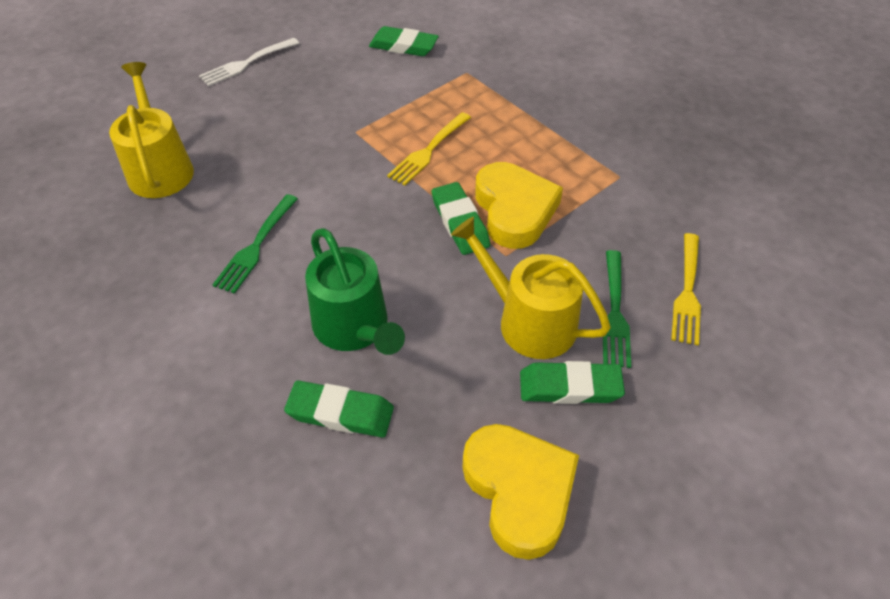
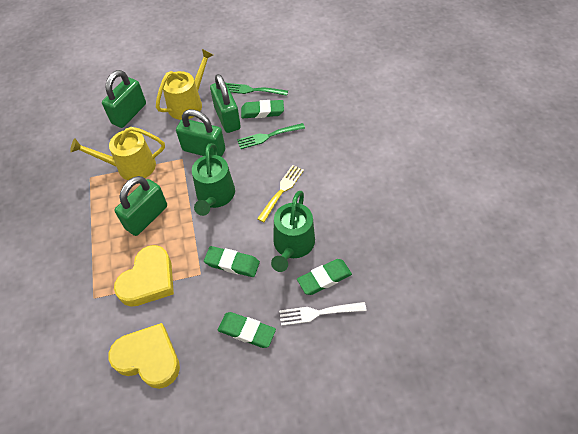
green padlock: none = 0 -> [102,70,146,128] [114,176,167,236] [176,109,225,157] [210,74,241,133] = 4
green watering can: [305,228,405,355] = 1 -> [192,143,235,216] [271,191,315,272] = 2
yellow fork: [387,112,471,185] [671,233,701,345] = 2 -> [257,165,304,222] = 1

